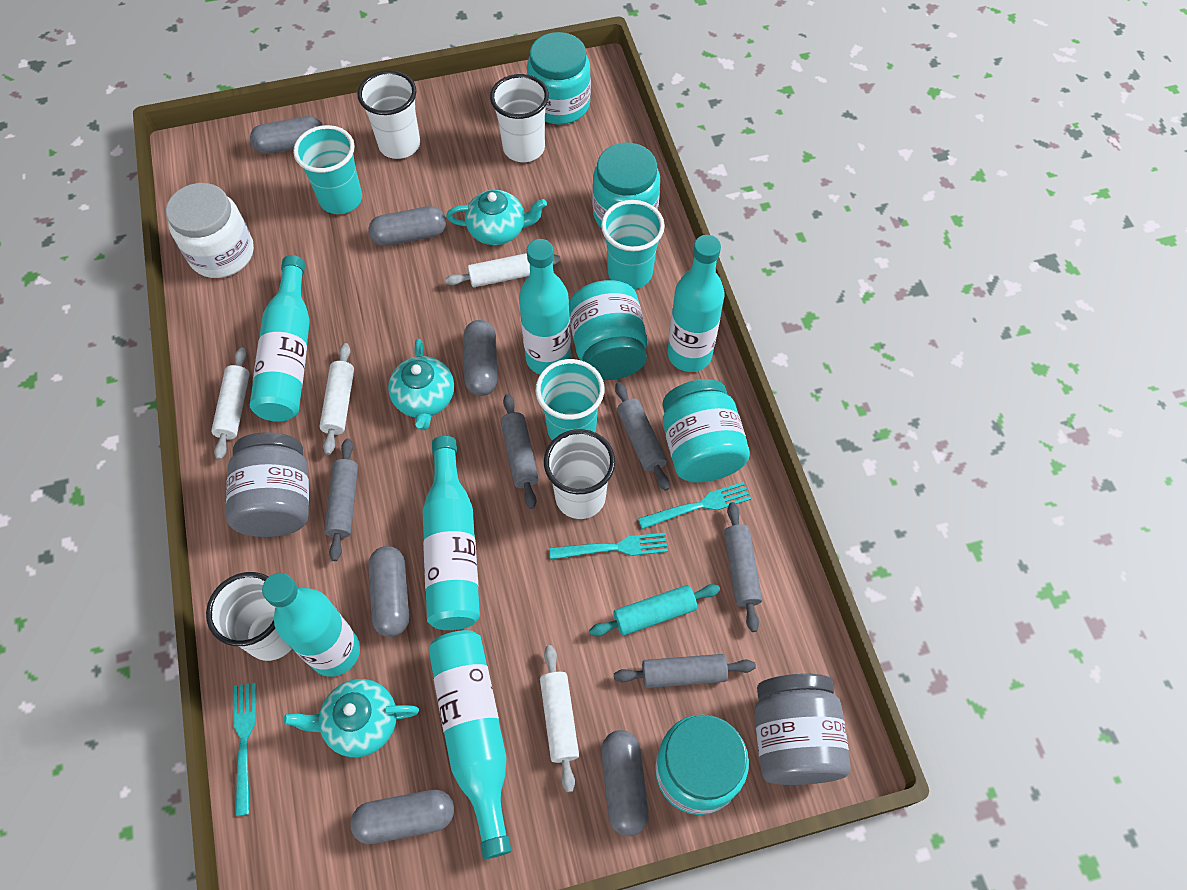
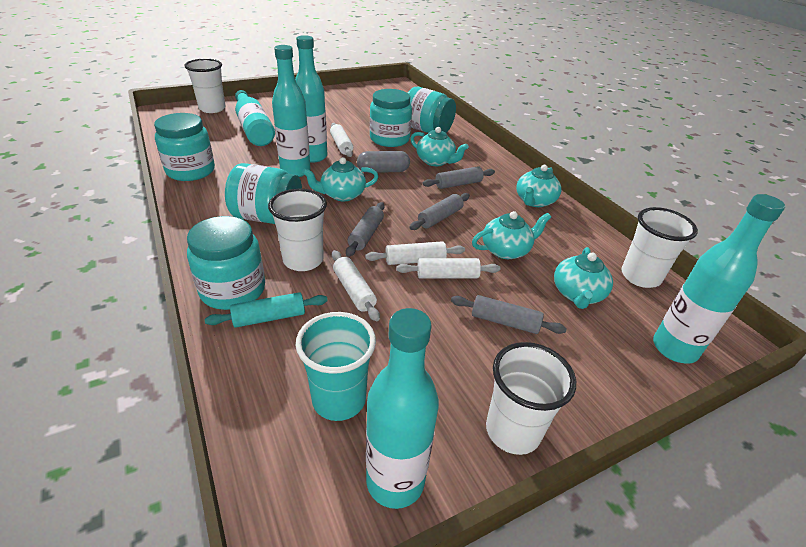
grey capsule: [250,116,323,154] [350,789,454,844] [368,206,446,246] [368,546,409,637] [463,320,497,396] [601,730,649,836] = 6 -> [357,151,410,173] = 1
grey jar: [226,432,309,537] [755,674,851,785] = 2 -> none = 0
grey rolling pin: [324,438,358,561] [501,394,539,509] [614,654,756,688] [615,382,670,491] [724,502,762,632] = 5 -> [346,202,385,257] [409,193,470,230] [423,166,495,189] [451,295,567,334] = 4
turquoise bottle: [250,255,310,422] [262,573,360,677] [423,436,480,630] [428,630,511,859] [519,239,571,374] [668,235,725,372] = 6 -> [235,90,275,146] [272,45,310,177] [295,35,327,162] [366,308,439,509] [653,194,785,364] = 5
turquoise cup: [293,125,362,214] [536,359,605,441] [601,200,665,289] = 3 -> [295,312,376,421] = 1
turquoise fork: [233,683,256,816] [550,533,668,559] [638,482,751,529] = 3 -> none = 0
turquoise teapot: [283,679,419,757] [388,339,454,430] [446,190,547,245] = 3 -> [302,157,379,201] [410,127,469,166] [472,211,551,259] [516,165,561,207] [554,247,613,309] = 5
white jar: [166,183,254,278] = 1 -> none = 0

